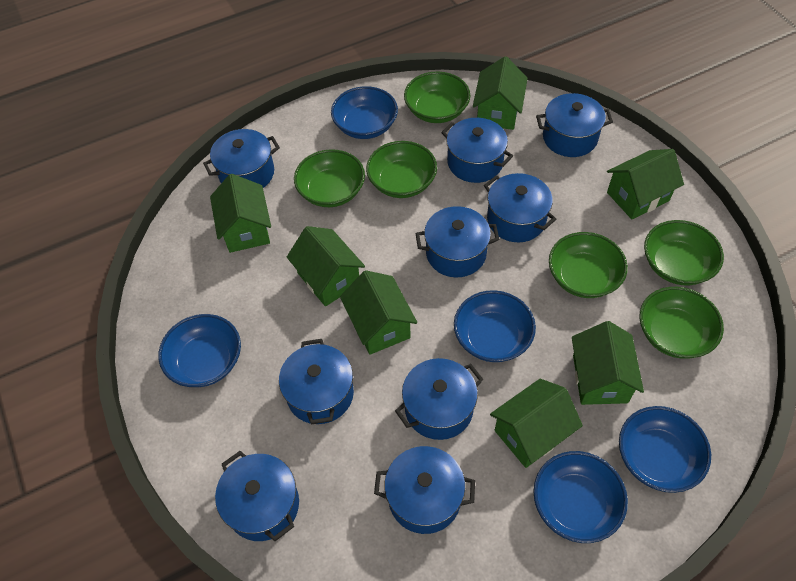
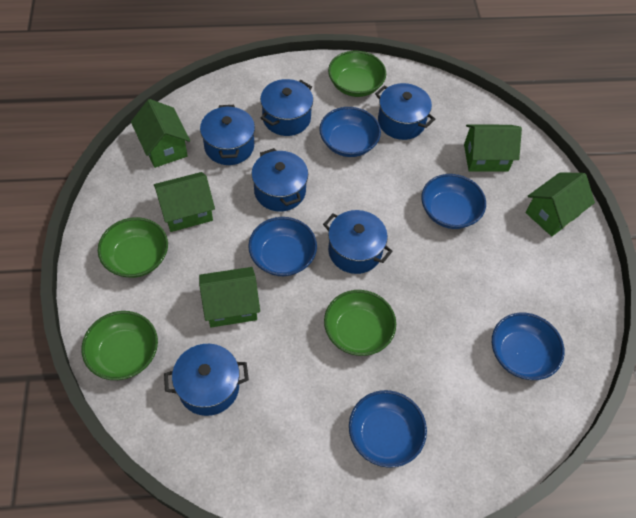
blue pot: [203,129,280,188] [215,451,299,541] [279,339,354,425] [374,446,475,534] [395,358,484,440] [415,206,499,277] [441,118,513,183] [484,173,556,242] [536,93,613,157] = 9 -> [164,344,249,416] [200,105,255,165] [251,148,308,212] [260,79,313,136] [323,210,393,274] [375,83,435,140] = 6
green bowl: [294,149,365,207] [366,141,437,198] [404,72,470,123] [549,232,628,298] [639,287,724,359] [644,220,724,285] = 6 -> [81,311,158,380] [98,217,168,278] [324,290,396,356] [328,51,386,97] = 4
green house: [210,174,271,253] [287,226,365,306] [340,270,417,355] [473,56,528,130] [490,379,583,468] [572,321,644,405] [607,149,684,220] = 7 -> [131,99,190,168] [154,172,215,232] [199,267,260,327] [464,125,522,172] [525,172,595,236] = 5

